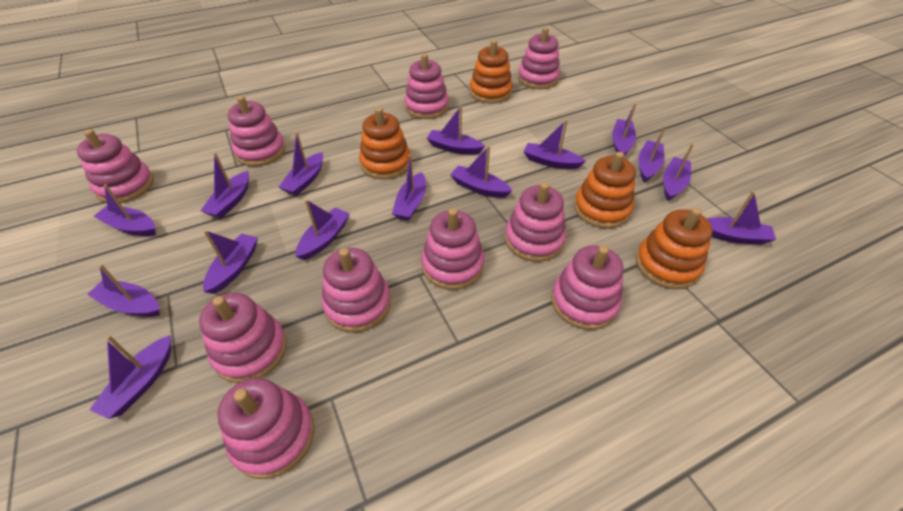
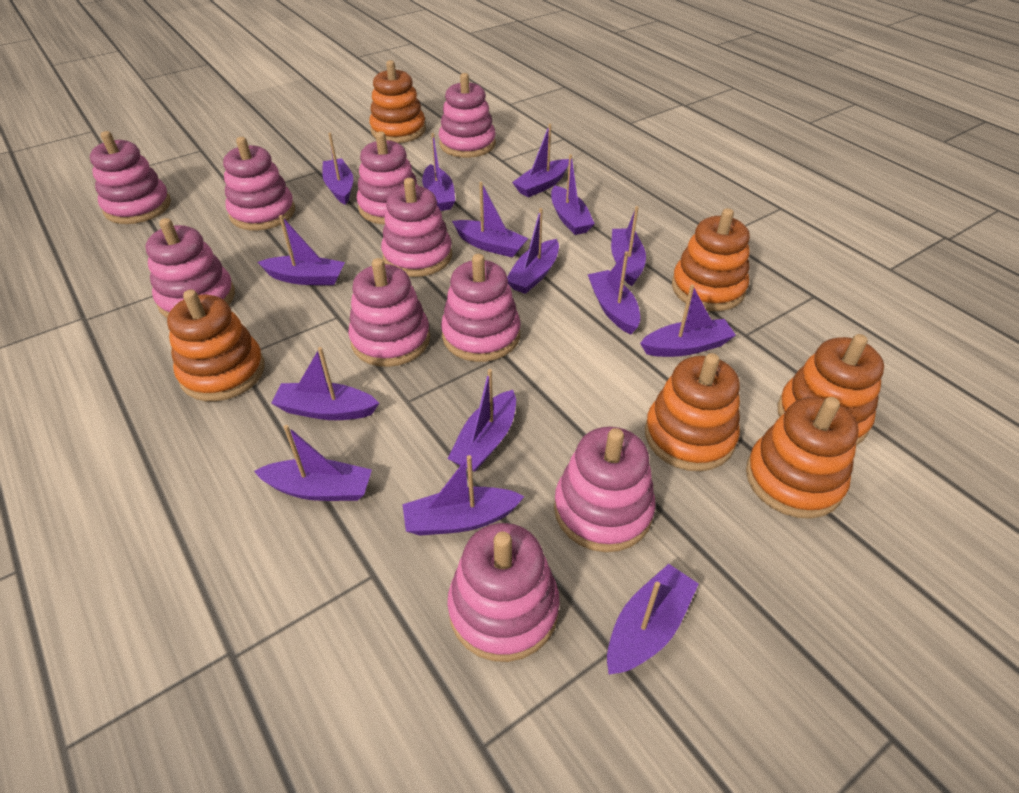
orange stacking toy: [359,107,410,180] [470,40,513,104] [574,152,636,229] [636,208,713,289] = 4 -> [167,290,265,401] [369,60,426,143] [645,353,740,471] [672,208,750,311] [746,397,859,519] [778,334,884,445] = 6

